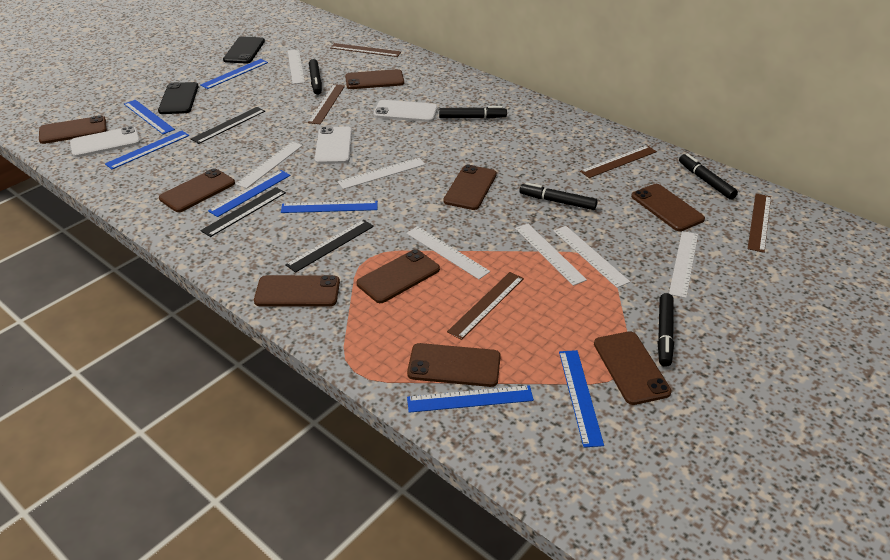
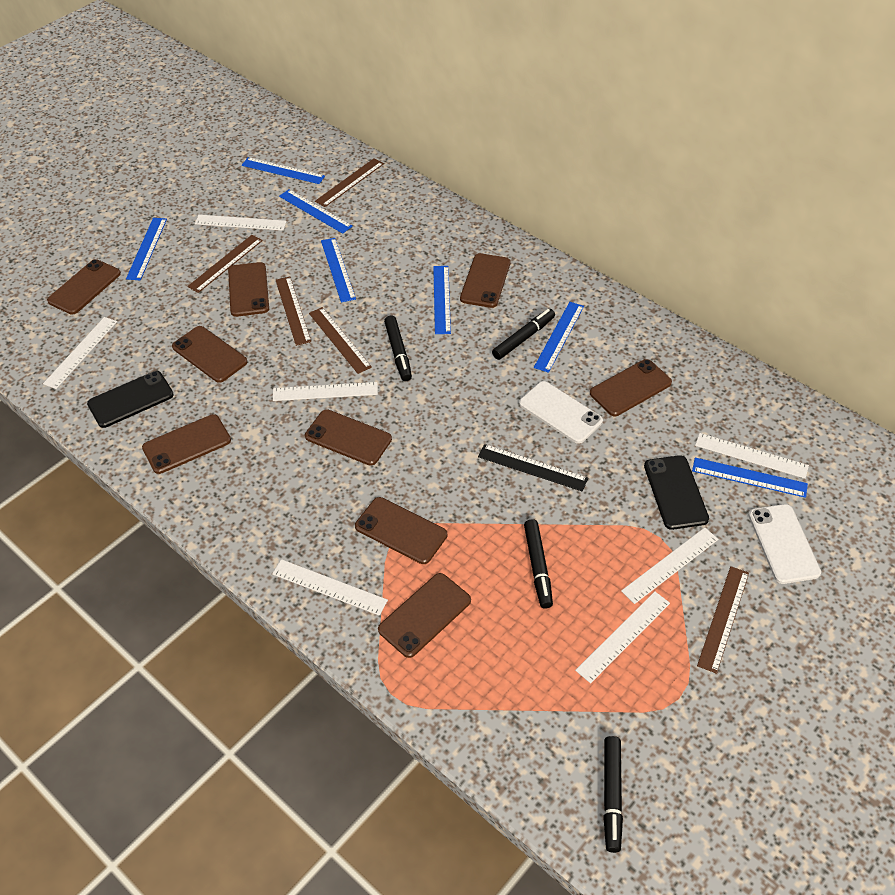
black marker: [309,59,322,95] [439,106,507,119] [519,182,598,210] [658,293,674,367] [679,153,738,200] = 5 -> [384,316,412,381] [492,309,555,360] [524,519,553,609] [603,736,623,853] = 4
black ruler: [191,107,265,144] [201,187,286,237] [285,219,374,273] = 3 -> [478,444,588,492] = 1
white phone: [70,126,140,157] [315,127,352,164] [374,100,438,122] = 3 -> [519,381,603,444] [749,504,821,584] = 2

